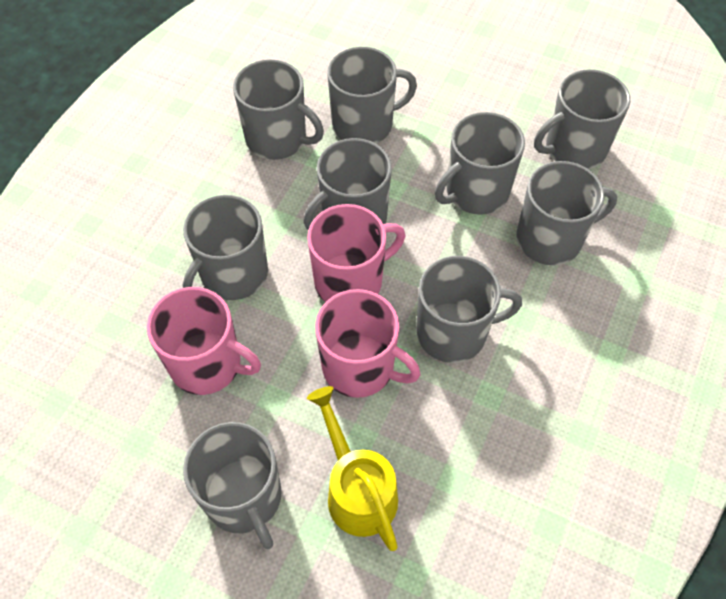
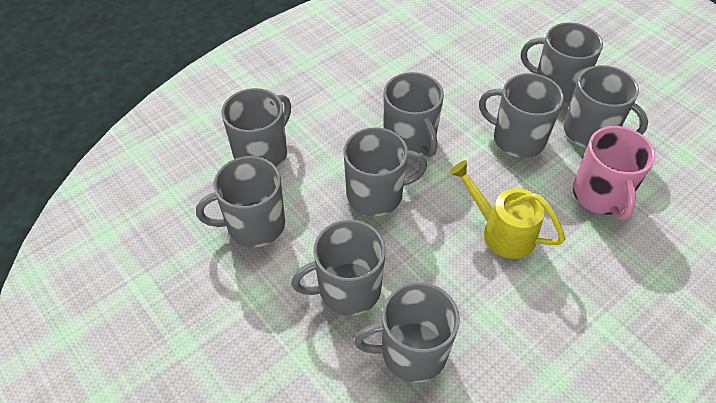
pink mug: [147,287,261,395] [307,204,405,302] [315,289,421,398] = 3 -> [573,126,655,220] = 1

